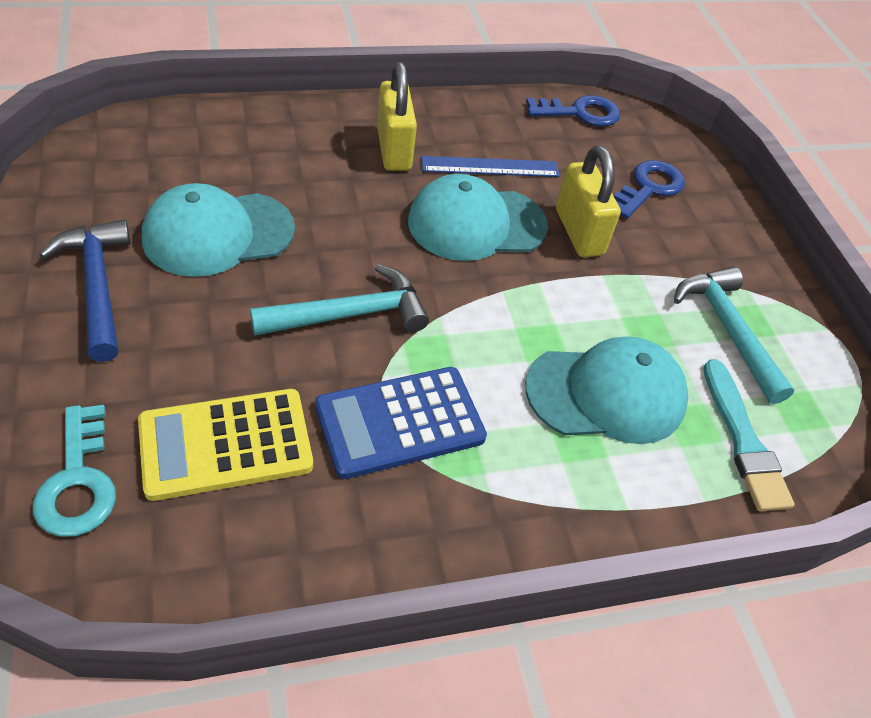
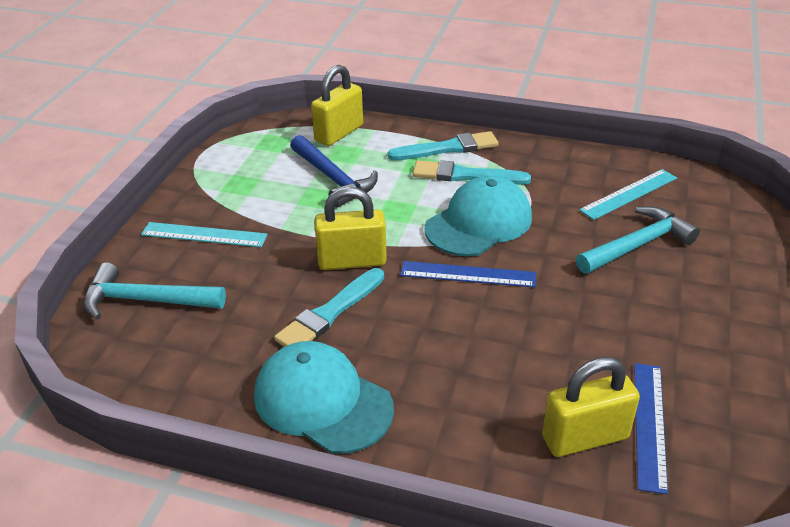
blue calculator: [315,367,487,479] = 1 -> none = 0
blue key: [526,95,620,127] [614,160,685,219] = 2 -> none = 0
blue ruler: [421,156,560,177] = 1 -> [400,261,536,287] [634,363,668,494] = 2
turquoise brush: [703,359,795,511] = 1 -> [274,268,384,347] [387,131,499,160] [413,160,531,185] = 3
turquoise cap: [142,183,295,277] [408,174,548,261] [525,337,688,444] = 3 -> [254,341,394,454] [424,176,532,256] = 2
turquoise key: [33,405,116,537] = 1 -> none = 0
turquoise ruler: none = 0 -> [141,222,268,247] [579,169,677,220] = 2
yellow calculator: [138,389,313,501] = 1 -> none = 0
yellow padlock: [377,62,417,171] [556,145,621,257] = 2 -> [311,65,363,146] [314,187,387,270] [542,357,640,457] = 3

